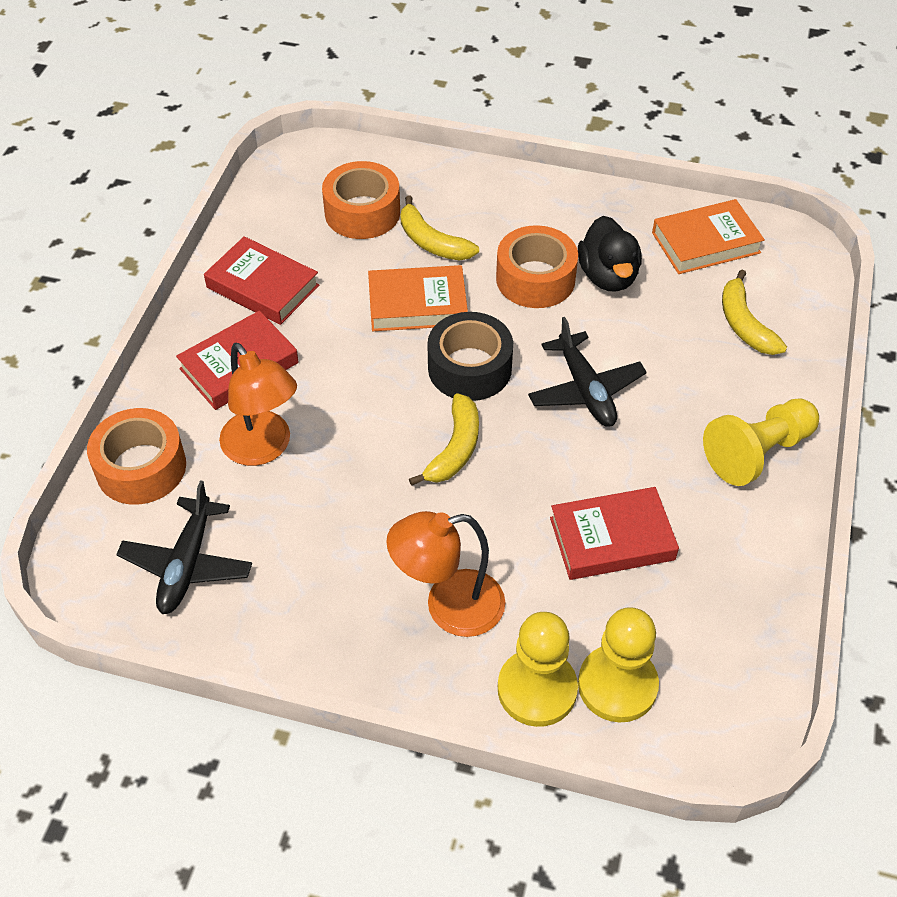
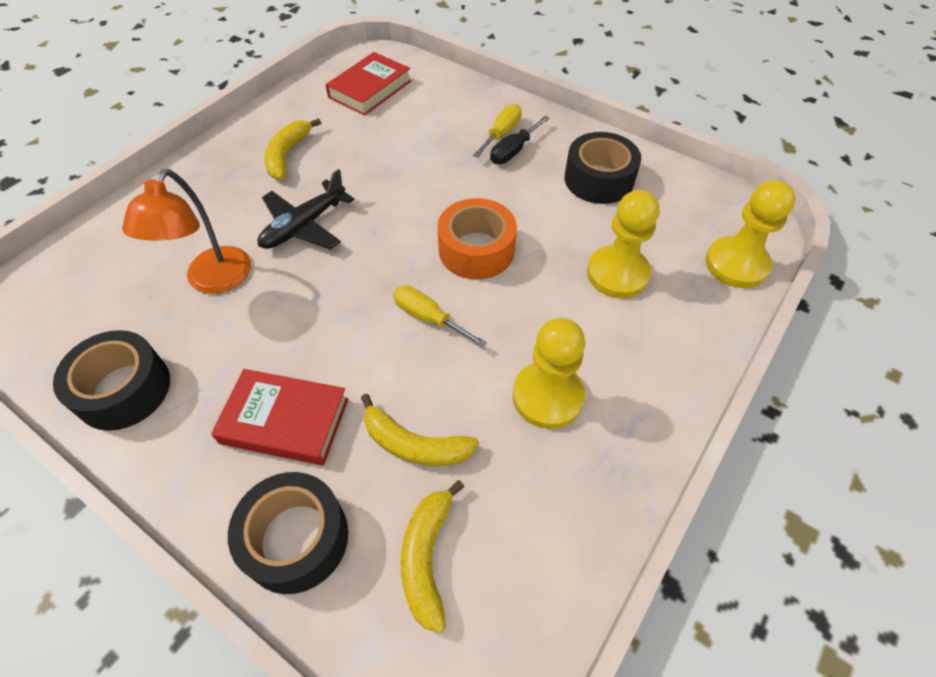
black duck: [578,216,642,292] = 1 -> none = 0
black plane: [116,480,252,614] [528,317,647,427] = 2 -> [258,169,354,250] = 1
black screwdriver: none = 0 -> [490,116,550,164] = 1
black tape: [427,312,513,401] = 1 -> [53,330,170,431] [228,472,348,594] [565,132,641,204] = 3
orange book: [368,265,468,331] [652,199,765,274] = 2 -> none = 0
orange lamp: [219,343,297,466] [386,511,505,637] = 2 -> [122,169,251,294] = 1
orange tape: [87,408,186,505] [322,161,400,239] [496,225,578,308] = 3 -> [437,198,517,279] = 1
red book: [176,311,299,410] [204,236,319,325] [550,487,679,580] = 3 -> [211,369,349,466] [325,52,411,116] = 2
yellow screwdriver: none = 0 -> [393,286,487,348] [473,104,522,157] = 2

